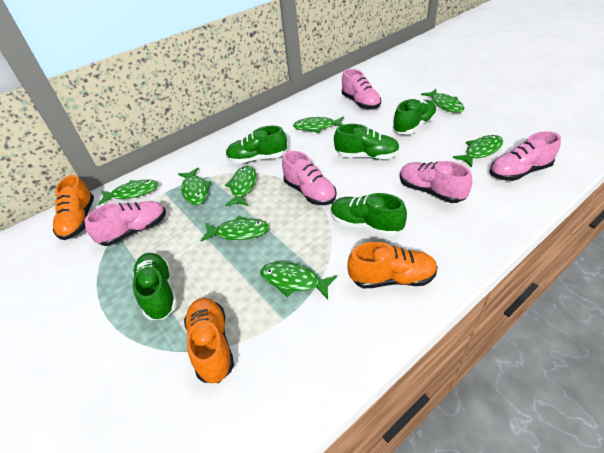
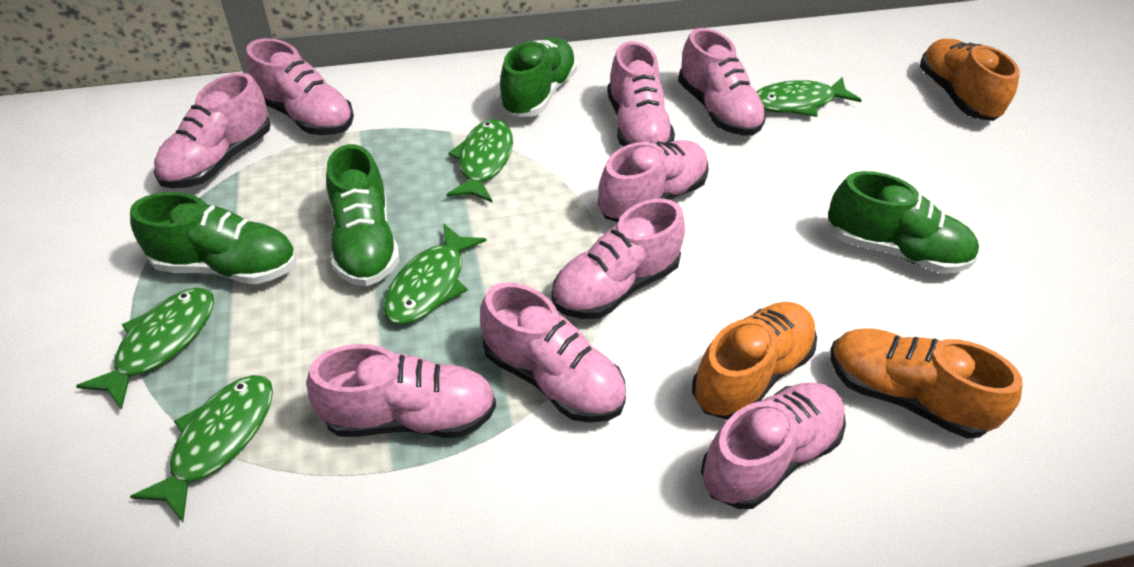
green fish: [98,180,159,205] [178,168,211,205] [201,215,269,242] [225,166,256,206] [260,262,337,299] [293,117,344,133] [421,89,464,113] [453,135,503,167] = 8 -> [76,288,214,410] [130,375,273,522] [383,223,487,325] [446,119,513,203] [756,77,862,117] = 5
green shoe: [132,253,177,320] [226,126,287,164] [331,193,407,236] [334,124,400,159] [393,99,437,134] = 5 -> [130,192,296,284] [326,144,400,286] [499,37,577,117] [828,171,979,274] = 4
pink shoe: [84,201,166,246] [282,151,336,205] [342,69,381,109] [400,161,472,203] [489,131,561,181] = 5 -> [154,73,271,188] [246,38,354,135] [307,344,496,438] [480,282,626,423] [551,199,685,319] [598,140,709,222] [607,41,675,147] [678,28,766,136] [701,382,846,509] = 9

